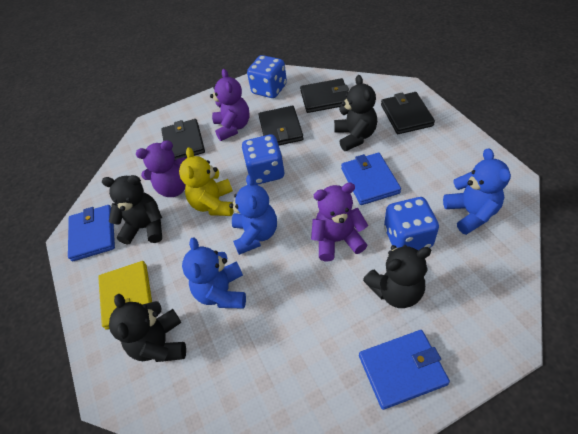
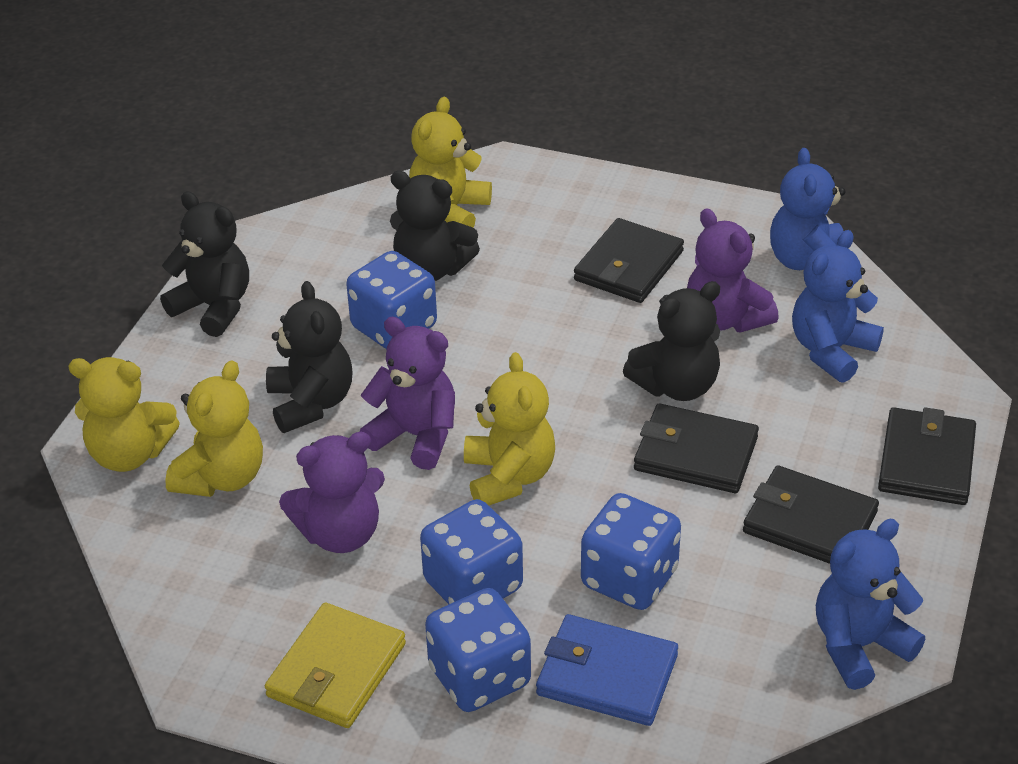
blue dice: [242,134,284,185] [247,55,287,98] [384,197,439,250] = 3 -> [346,251,437,349] [420,499,523,604] [425,588,531,712] [581,493,681,610] = 4
blue wallet: [68,205,115,261] [341,153,401,205] [359,330,450,410] = 3 -> [536,614,678,726] = 1
yellow teddy bear: [179,147,234,216] = 1 -> [68,357,180,472] [165,360,263,497] [409,97,492,227] [464,352,555,505] = 4

